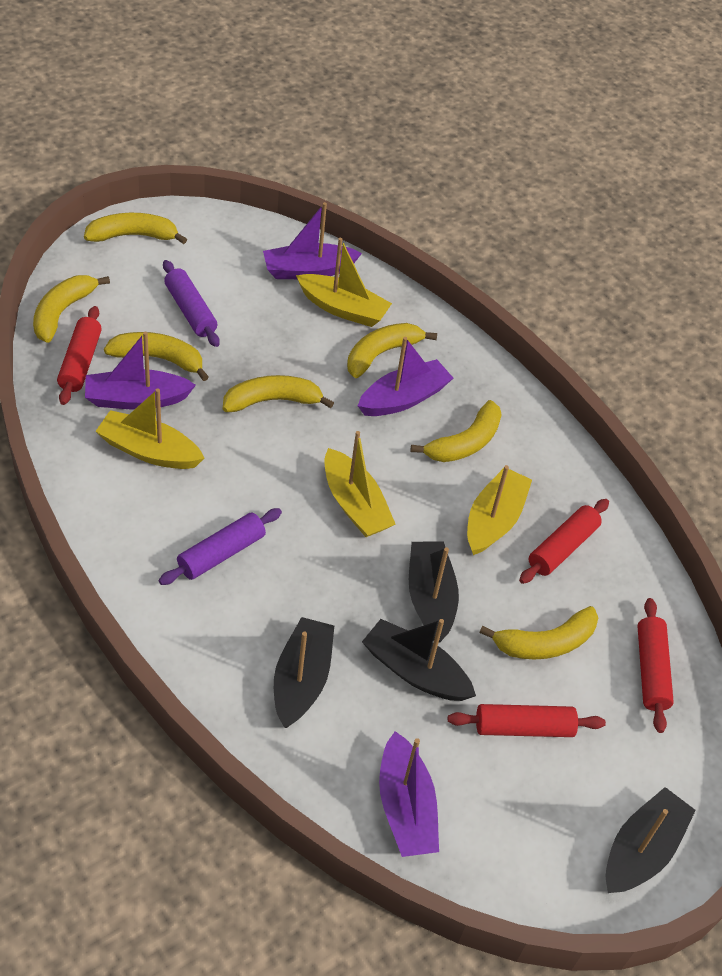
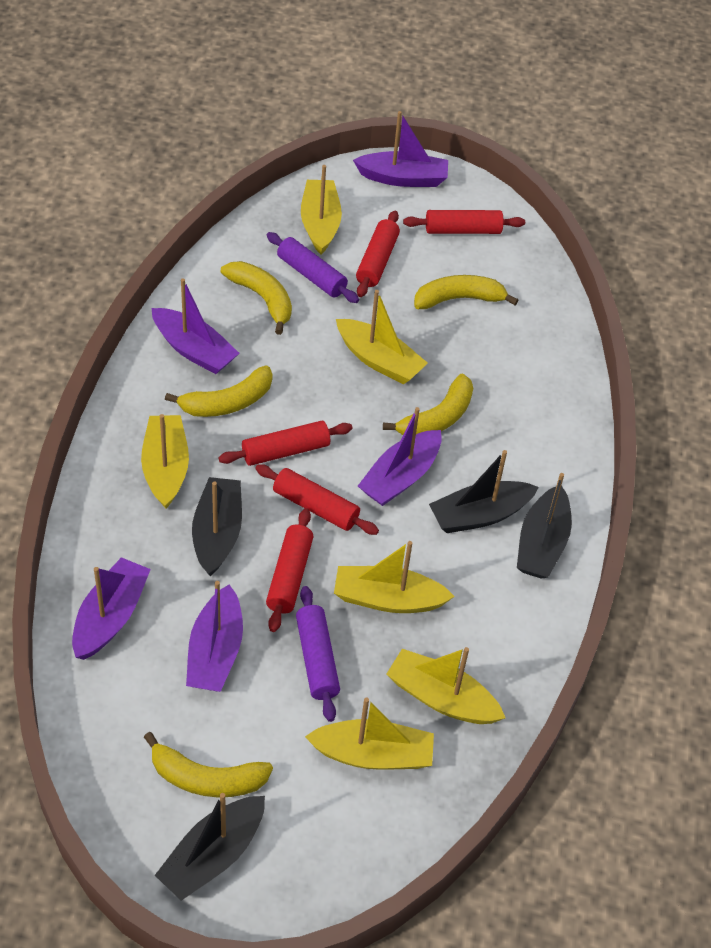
purple boat: [85,332,196,410] [263,202,362,279] [358,337,453,416] [379,731,439,857] = 4 -> [72,557,151,660] [152,278,239,374] [186,581,243,692] [353,111,448,187] [358,407,442,506] = 5
red rolling pin: [57,306,102,405] [448,704,606,737] [519,499,609,584] [638,598,674,733] = 4 -> [218,421,353,466] [255,464,379,535] [266,508,314,632] [356,211,400,297] [403,210,525,234] = 5
yellow banana: [33,275,110,343] [84,213,187,244] [104,332,209,381] [223,375,334,412] [347,323,437,378] [411,400,502,462] [479,606,598,660] = 7 -> [144,732,273,797] [165,366,272,417] [221,261,292,335] [383,374,473,435] [414,275,518,309] = 5
yellow boat: [95,388,204,469] [296,238,392,327] [325,431,396,537] [467,465,532,555] = 4 -> [141,414,189,509] [301,165,342,254] [305,698,434,769] [334,541,455,613] [336,290,428,384] [386,647,505,724] = 6

